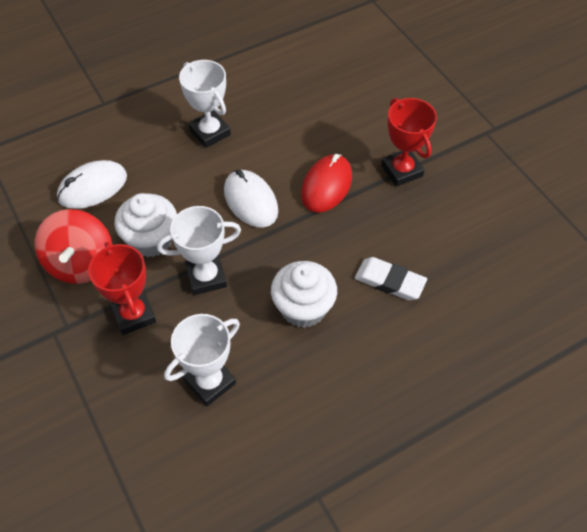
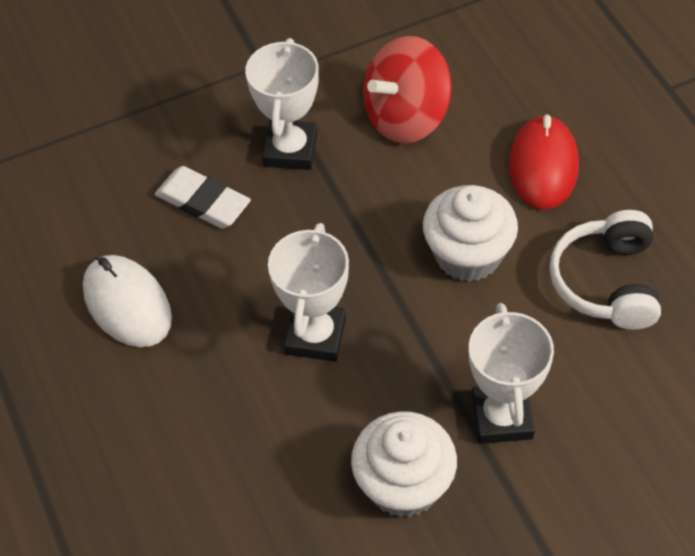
red trophy: [88,242,156,335] [381,98,437,187] = 2 -> none = 0
white headphones: none = 0 -> [550,210,661,330] = 1
white mouse: [57,160,127,209] [224,170,278,228] = 2 -> [83,255,172,347] = 1

